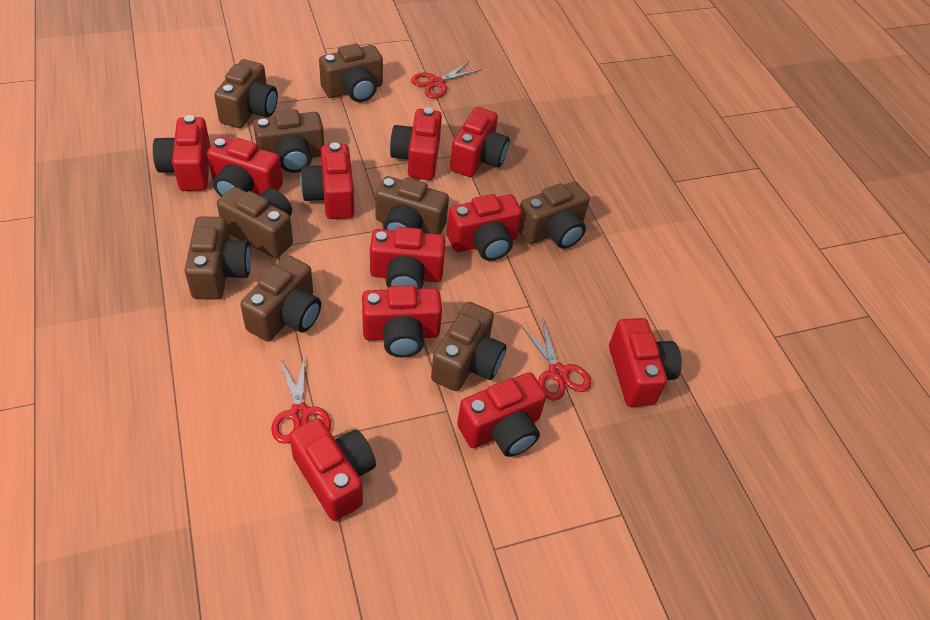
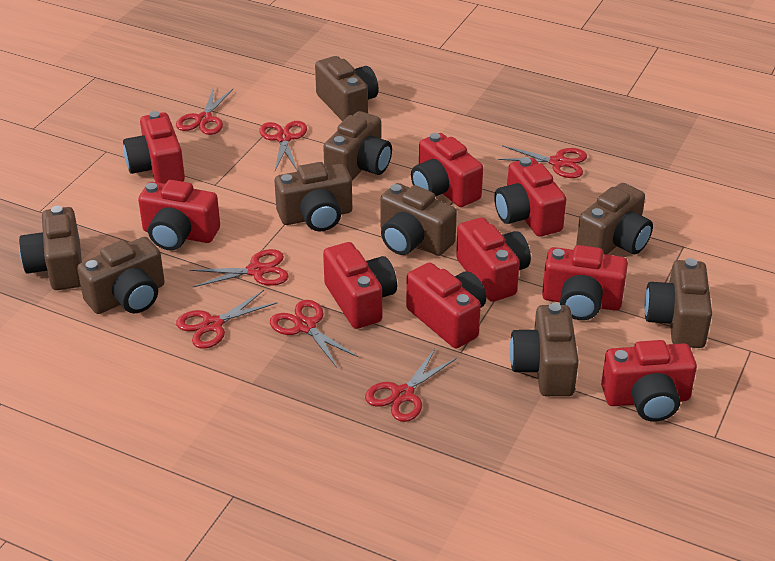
red camera: [153,115,211,191] [207,137,283,197] [289,418,376,521] [300,142,354,219] [362,285,442,357] [370,227,446,289] [390,108,442,180] [447,194,522,261] [450,107,509,177] [457,372,546,457] [609,318,682,407] = 11 -> [123,111,185,184] [138,180,220,251] [323,242,397,329] [406,262,486,348] [411,133,483,207] [456,217,531,302] [494,157,566,237] [542,245,628,320] [601,340,697,422] = 9
red scissors: [271,356,331,444] [411,62,481,98] [521,318,591,401] = 3 -> [176,87,233,135] [176,290,278,349] [190,249,289,287] [259,121,307,172] [270,300,358,368] [365,348,457,422] [498,145,587,178] = 7

